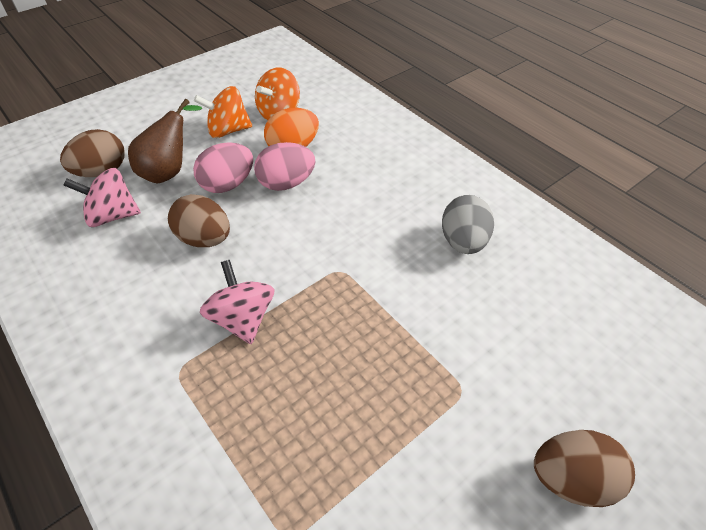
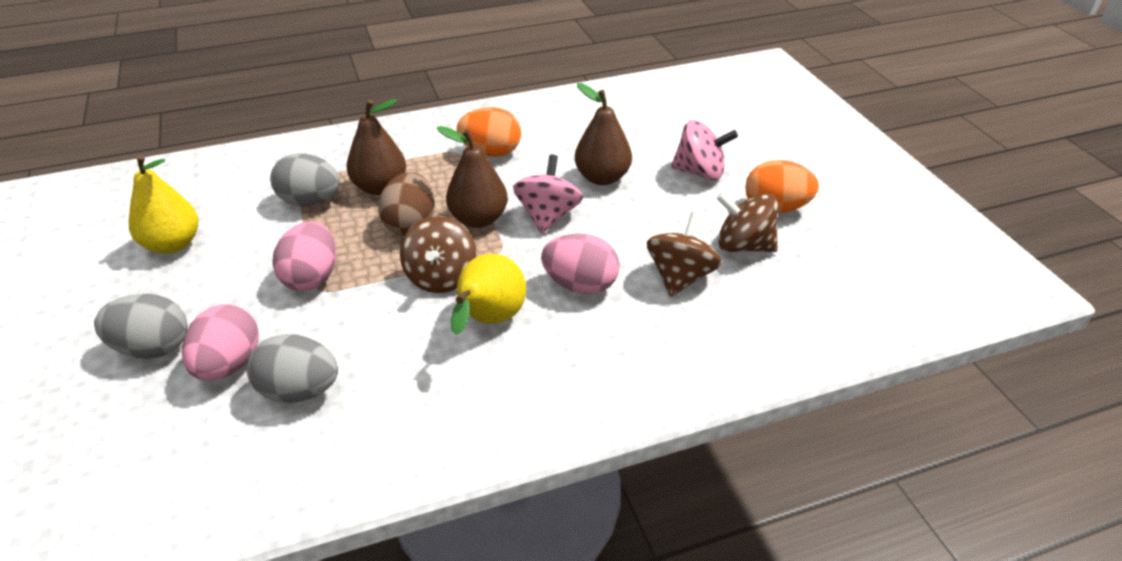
brown egg: [60,129,125,177] [168,194,230,247] [534,430,635,507] = 3 -> [378,172,434,235] = 1
brown pear: [128,99,202,183] = 1 -> [346,99,406,195] [437,126,508,228] [575,83,632,185] = 3
brown spinning top: none = 0 -> [400,216,477,293] [647,212,722,297] [716,192,778,252] = 3
grey egg: [442,195,494,254] = 1 -> [94,294,188,359] [247,334,338,403] [270,153,340,206] = 3
orange egg: [264,108,319,147] = 1 -> [457,107,521,157] [745,160,819,213] = 2
orange spinning top: [194,86,252,138] [255,67,300,120] = 2 -> none = 0
pink egg: [193,142,253,193] [254,142,315,191] = 2 -> [182,304,259,380] [273,221,336,291] [541,234,619,294] = 3
yellow pear: none = 0 -> [129,154,198,254] [451,254,526,335] = 2

